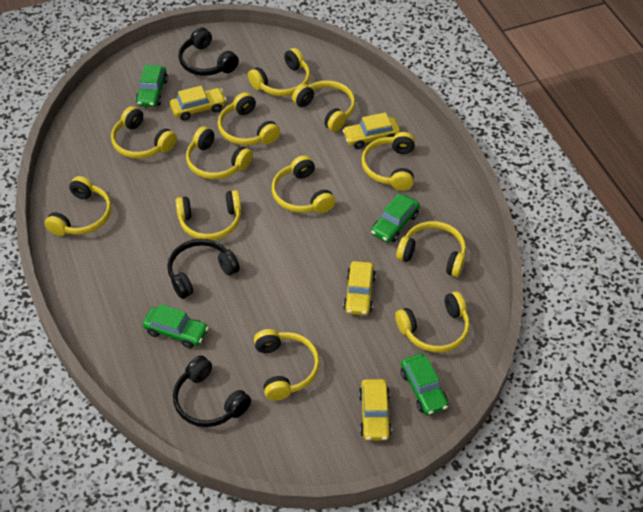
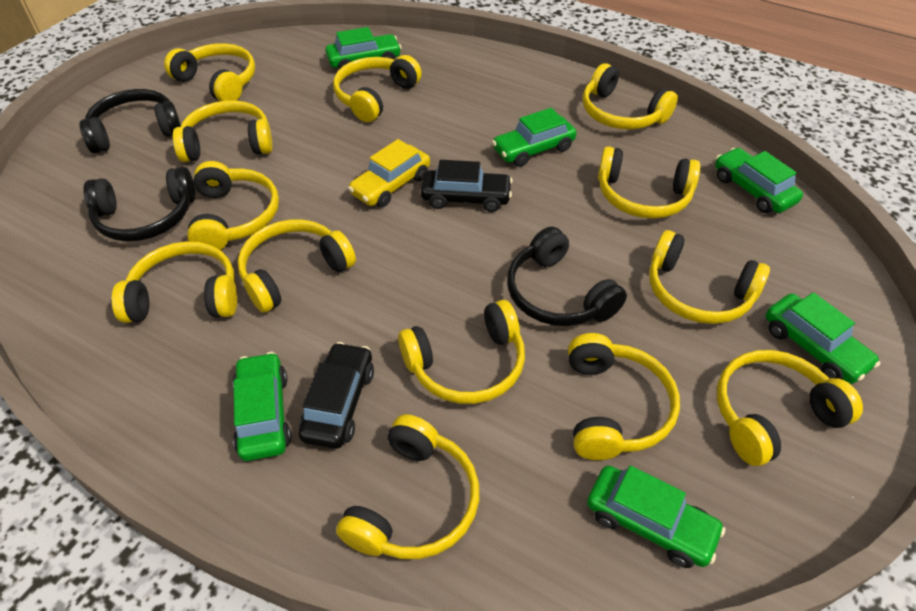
black car: none = 0 -> [299,342,374,449] [421,160,513,212] = 2
green car: [136,65,168,107] [143,304,209,348] [371,194,420,243] [401,354,448,415] = 4 -> [233,352,291,461] [325,27,402,69] [492,108,577,167] [587,465,725,568] [715,148,803,213] [765,292,880,384] = 6
yellow car: [170,86,227,120] [342,112,400,149] [343,261,376,316] [359,379,392,441] = 4 -> [348,139,430,207] = 1
yellow headphones: [45,176,112,236] [111,106,177,159] [176,190,241,240] [186,126,253,179] [218,92,280,145] [248,48,310,96] [254,329,320,401] [272,155,335,213] [292,80,356,132] [361,132,415,191] [395,291,470,352] [396,221,466,277] = 12 -> [112,241,237,323] [164,43,255,101] [173,100,273,162] [187,161,279,250] [238,219,356,313] [333,55,422,122] [336,414,479,559] [398,300,525,404] [568,333,680,460] [583,63,678,129] [598,146,700,219] [649,230,770,324] [717,350,863,466] = 13

